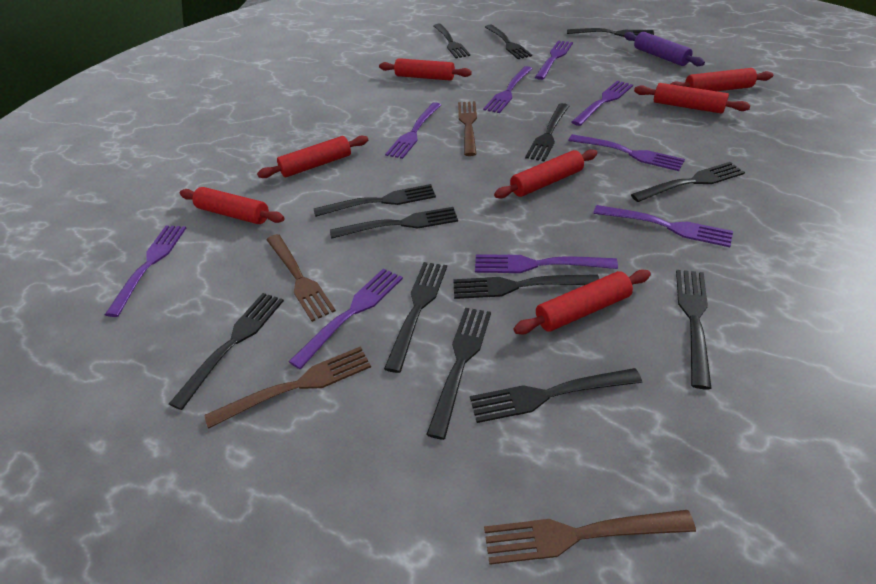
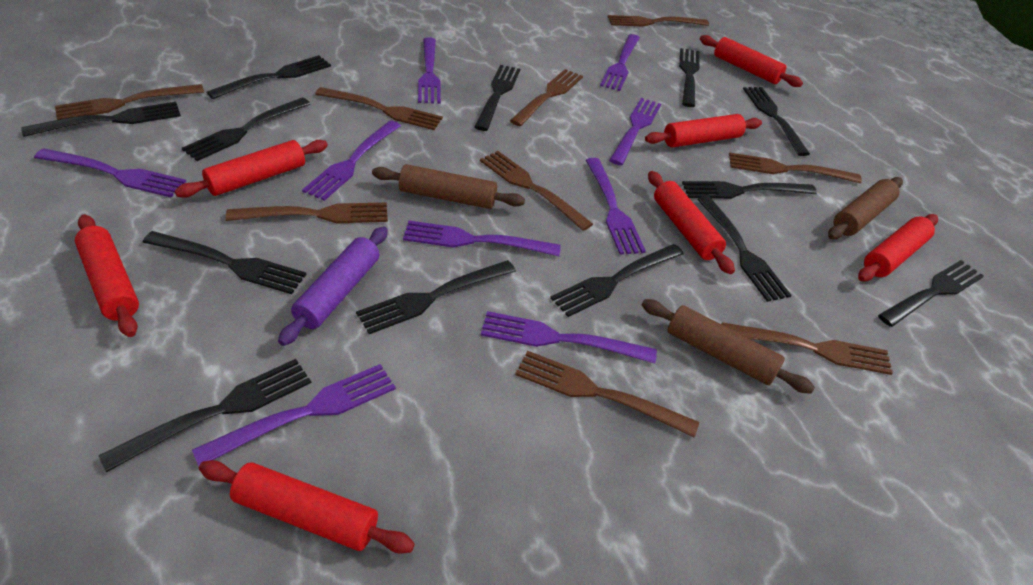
brown fork: [204,346,371,429] [267,234,336,322] [458,101,477,156] [484,510,696,565] = 4 -> [55,84,204,120] [226,202,388,223] [315,87,443,130] [480,151,593,231] [510,69,583,126] [515,351,699,438] [608,15,709,27] [721,322,893,375] [729,153,862,183] = 9
brown rolling pin: none = 0 -> [372,164,525,209] [642,299,815,393] [828,177,903,239] = 3

